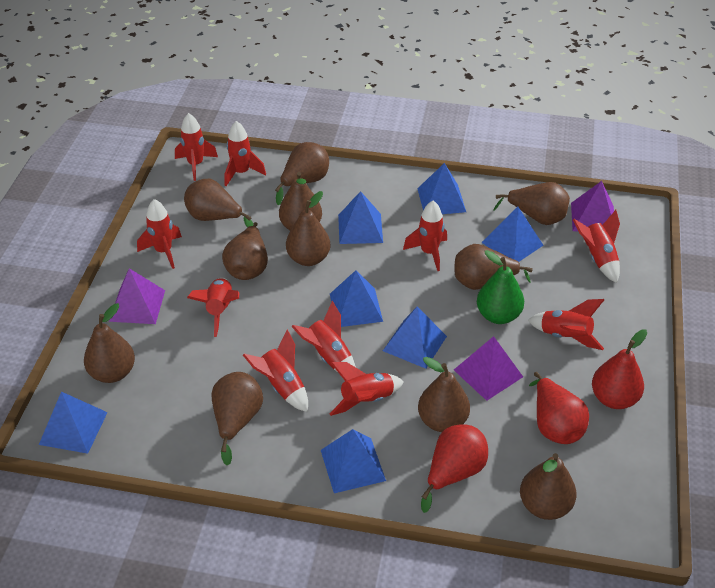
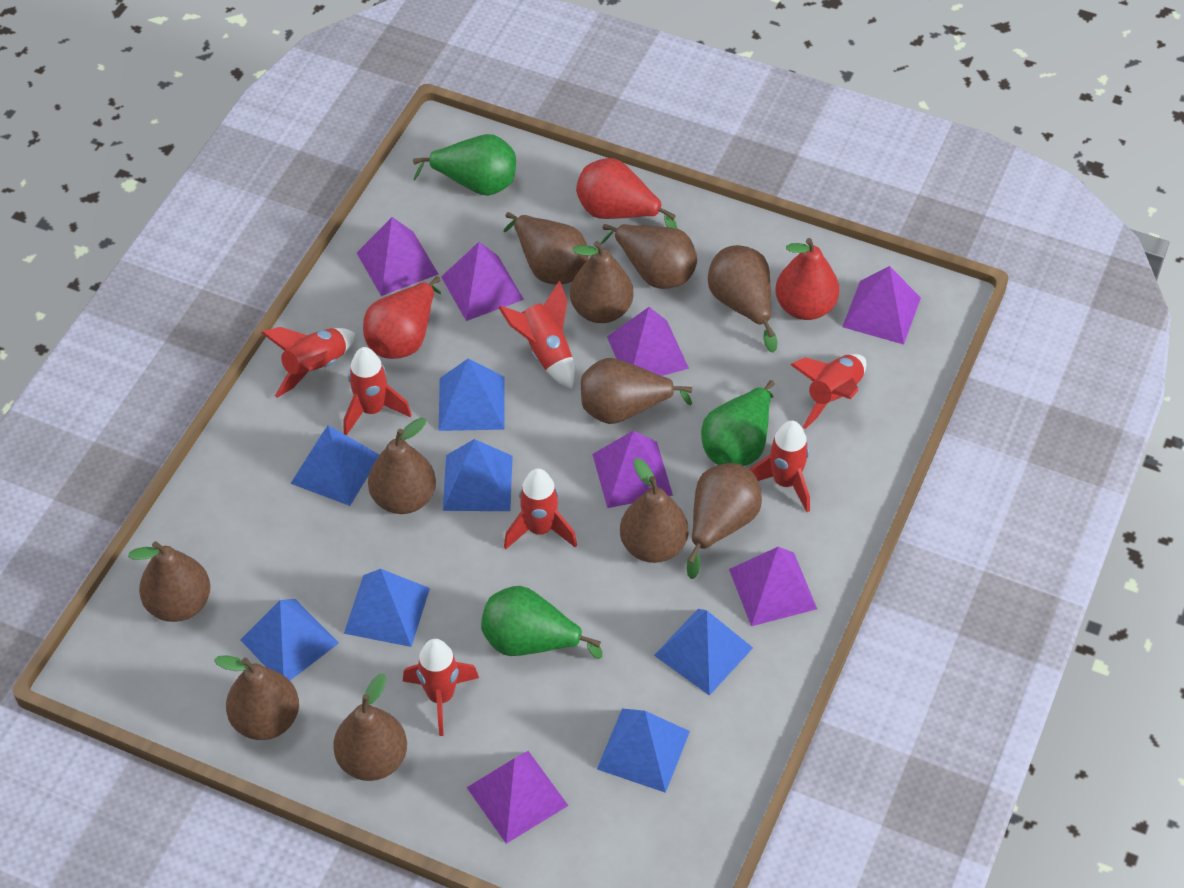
green pear: [477,250,524,324] = 1 -> [413,134,516,196] [481,586,602,659] [701,380,775,466] = 3
purple pyramid: [109,268,165,324] [454,336,523,401] [571,181,614,232] = 3 -> [357,217,438,296] [441,242,524,321] [466,751,568,844] [592,431,673,508] [607,307,689,376] [729,547,817,626] [842,266,921,345] = 7
red rocket: [137,199,182,269] [175,113,218,181] [187,278,239,337] [225,121,266,186] [243,330,308,412] [291,301,356,371] [330,362,404,416] [403,201,447,271] [528,299,604,350] [573,210,620,283] = 10 -> [261,327,355,398] [344,347,412,436] [403,639,479,736] [498,281,575,389] [504,468,577,549] [750,421,810,512] [790,354,867,429] = 7

